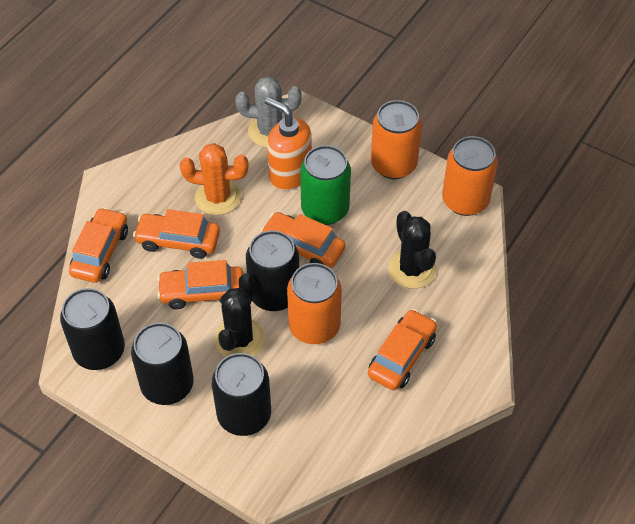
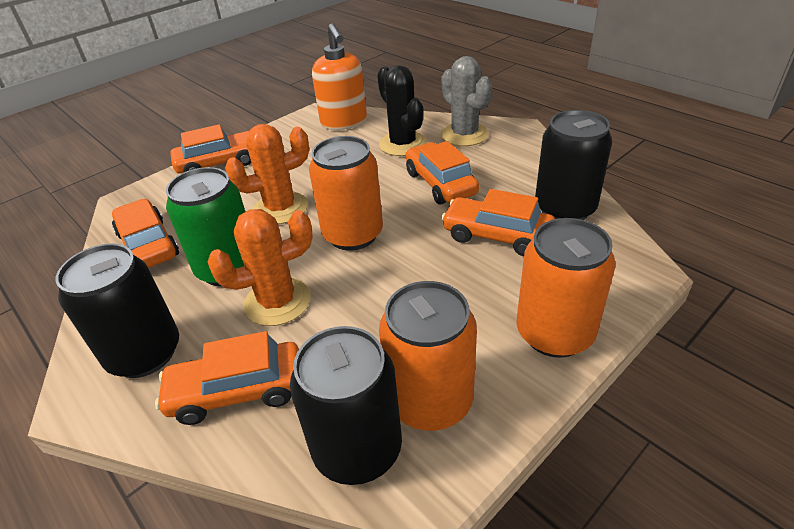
black cactus: [215,273,265,357] [388,211,436,289] = 2 -> [377,65,427,156] = 1
black can: [60,288,125,370] [131,322,194,405] [212,353,271,436] [246,231,299,311] = 4 -> [56,244,179,378] [290,326,402,485] [535,110,612,220] = 3
orange cactus: [180,143,249,215] = 1 -> [208,209,313,326] [225,124,309,224] = 2

